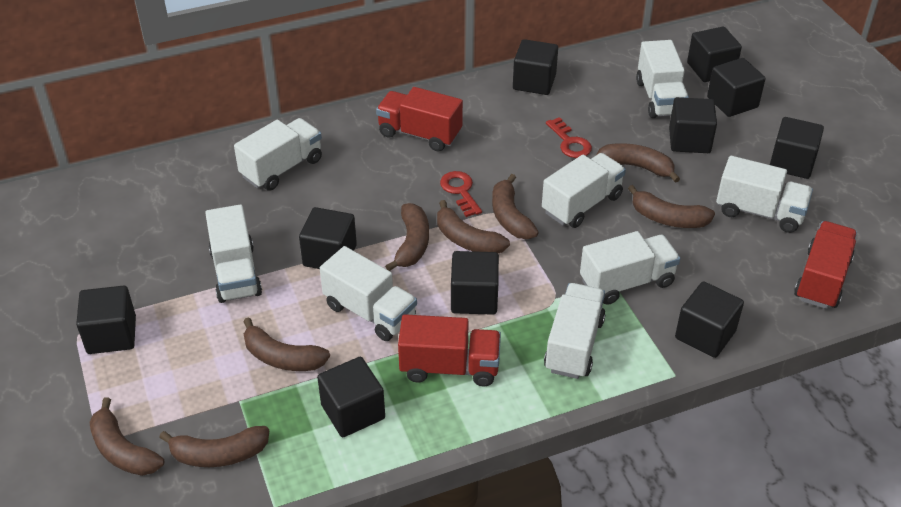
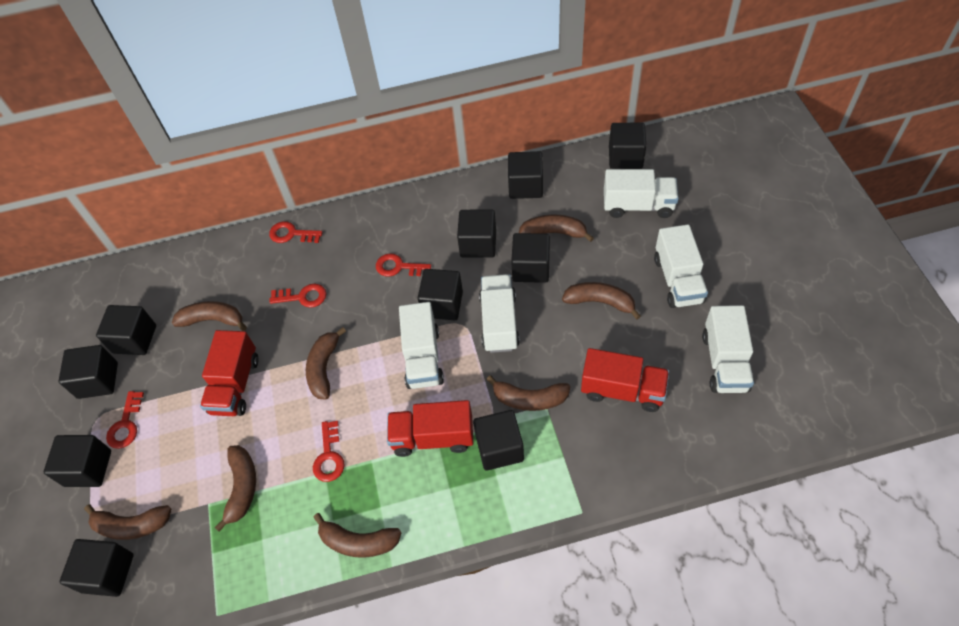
red key: [440,171,482,217] [546,117,592,158] = 2 -> [106,391,144,449] [269,221,323,243] [269,284,326,308] [313,421,345,482] [376,254,431,277] = 5
white truck: [205,204,262,303] [234,118,322,191] [320,246,417,341] [542,153,626,228] [544,283,606,379] [580,231,680,305] [636,40,689,118] [716,156,813,233] = 8 -> [399,302,444,389] [479,274,520,353] [604,169,679,218] [654,224,708,308] [702,305,754,393] = 5

